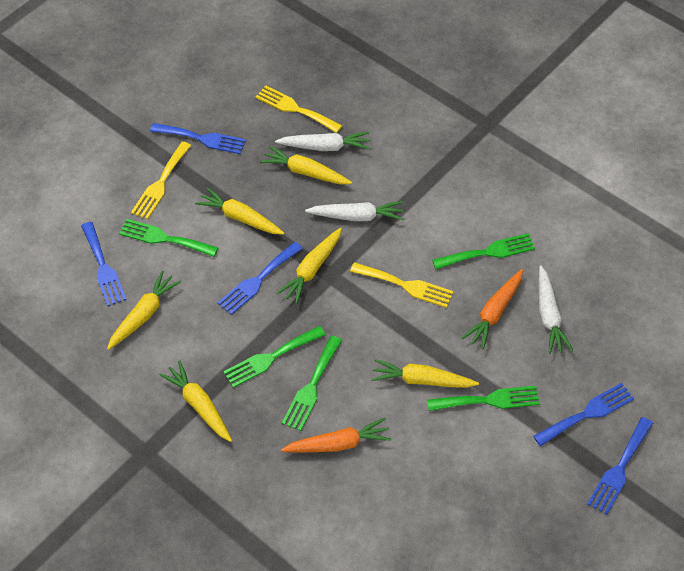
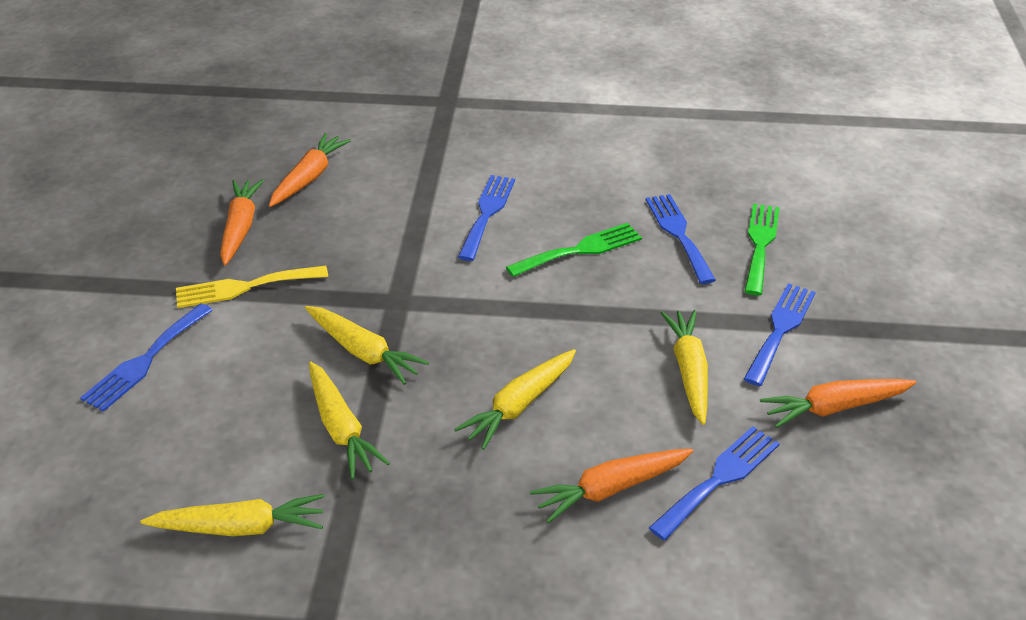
green fork: [119,219,218,257] [223,326,326,388] [282,336,342,431] [427,386,540,411] [432,233,535,269] = 5 -> [506,223,642,277] [744,203,780,295] = 2
orange carrot: [281,418,391,453] [462,269,523,349] = 2 -> [220,179,264,266] [269,133,351,207] [530,449,693,523] [760,379,916,428] = 4
white carrot: [275,132,370,151] [305,201,403,221] [539,265,574,354] = 3 -> none = 0
yellow carrot: [107,271,181,350] [159,360,232,442] [195,187,284,235] [260,146,352,185] [277,227,342,304] [371,359,479,388] = 6 -> [141,494,325,536] [305,306,429,385] [309,362,390,479] [454,349,576,450] [660,310,708,425] = 5
yellow fork: [131,142,191,219] [256,86,342,133] [350,262,454,308] = 3 -> [176,266,328,308] = 1

